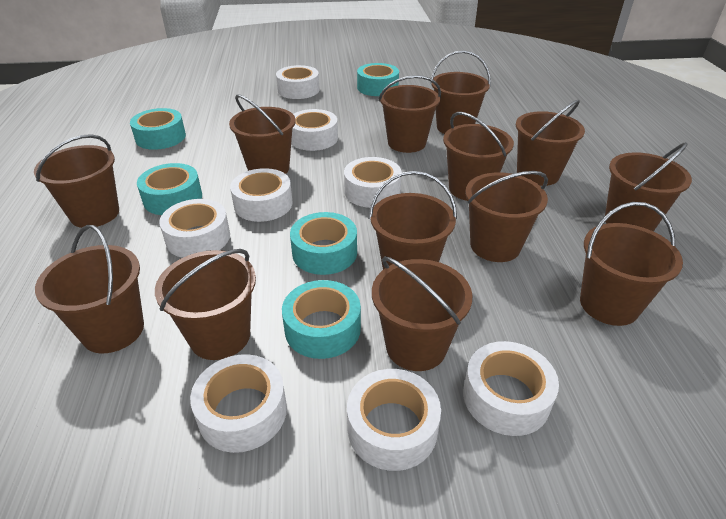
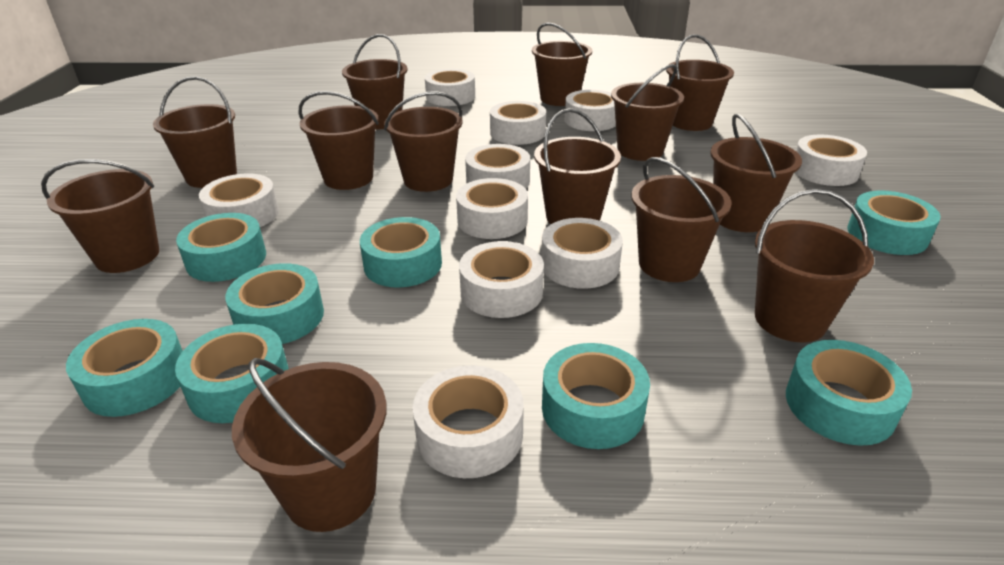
turquoise tape: [130,108,186,150] [137,163,202,215] [282,280,361,359] [290,212,357,275] [357,63,399,96] = 5 -> [66,319,183,417] [175,324,289,423] [176,213,266,282] [225,263,324,344] [360,217,442,287] [542,343,650,449] [786,340,912,446] [847,190,941,255] = 8
white tape: [159,199,230,258] [190,354,287,453] [230,168,293,222] [276,65,319,99] [291,109,338,151] [344,157,402,208] [347,369,441,471] [463,341,559,436] = 8 -> [199,174,279,227] [413,365,524,478] [425,69,475,106] [456,178,528,239] [459,241,544,318] [465,144,530,189] [490,101,546,145] [541,218,623,289] [565,90,616,131] [794,134,867,186] = 10

